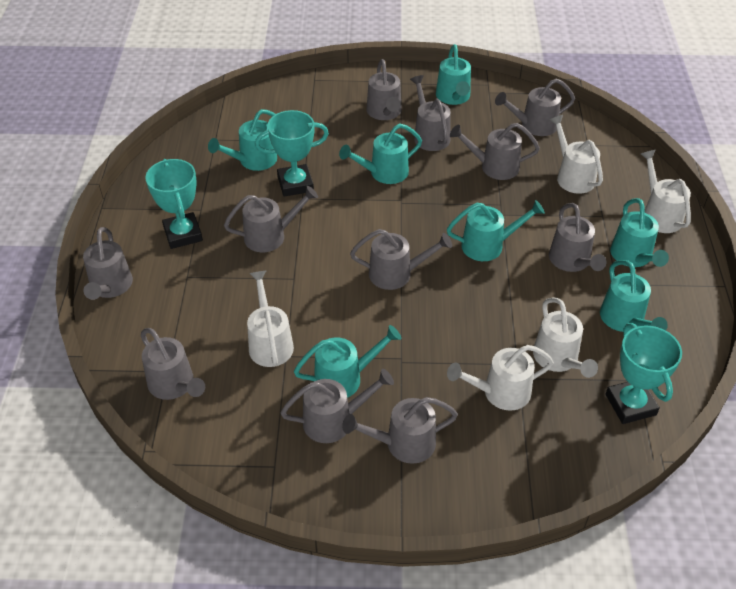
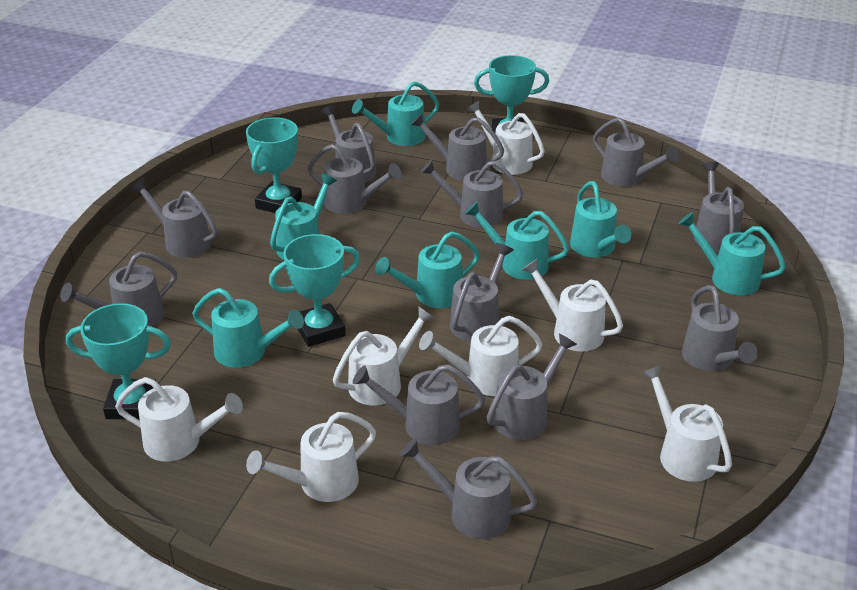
grey watering can: [83,227,133,300] [141,328,205,400] [224,186,318,252] [280,369,394,443] [342,397,458,464] [350,229,452,290] [366,59,402,120] [410,75,451,151] [450,123,540,180] [495,78,575,136] [549,203,606,272] = 11 -> [60,252,177,327] [130,178,217,258] [308,144,402,214] [321,105,376,183] [353,364,485,445] [400,438,537,539] [411,113,505,180] [421,160,523,228] [450,243,514,342] [487,334,577,440] [593,117,679,187] [682,285,758,371] [694,161,744,252] = 13
turquoise trophy: [145,159,203,249] [255,110,329,197] [606,323,682,424] = 3 -> [66,303,171,420] [246,117,302,213] [269,234,360,347] [474,55,549,133] = 4
white watering can: [247,271,294,367] [447,345,554,411] [533,297,598,378] [550,115,603,194] [641,150,691,233] = 5 -> [115,377,243,462] [246,412,376,502] [333,307,435,406] [419,316,543,396] [467,100,545,175] [522,259,623,352] [641,365,732,482] = 7

